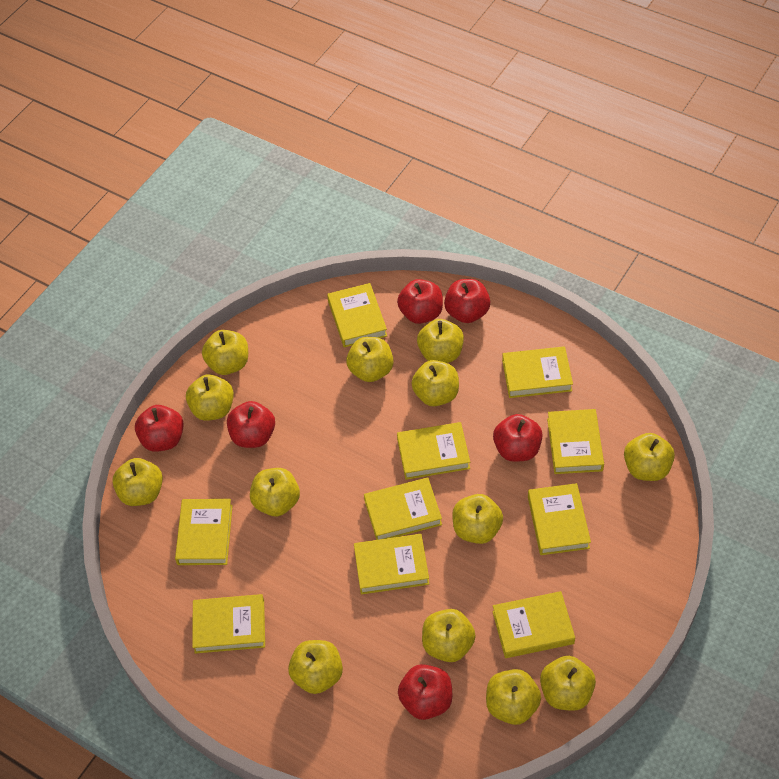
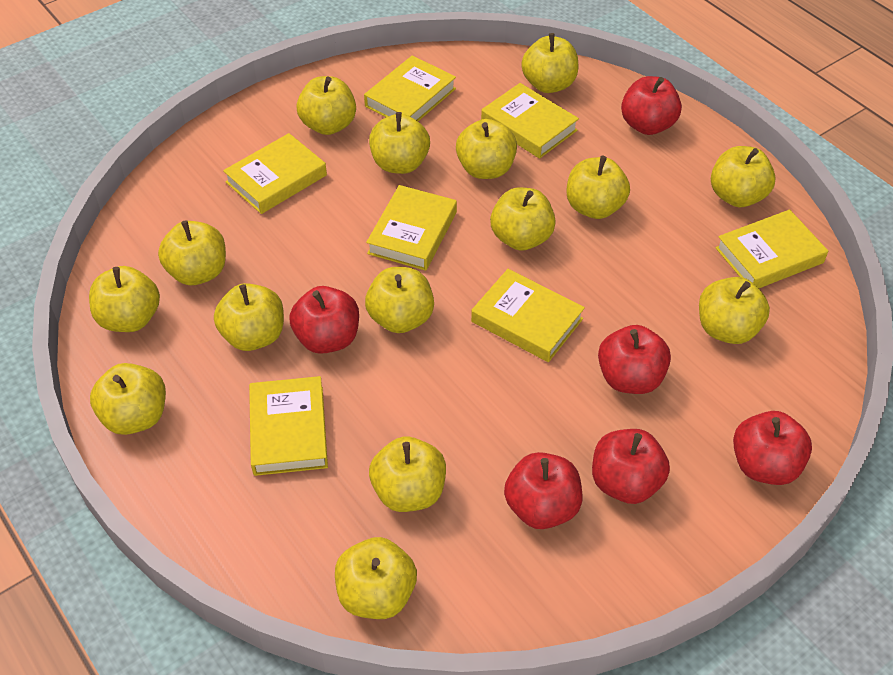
yellow apple: [112,458,163,506] [186,374,234,421] [202,330,248,375] [250,468,300,516] [288,640,343,694] [346,337,394,382] [411,360,459,407] [417,319,464,363] [422,609,476,662] [452,494,503,544] [486,669,541,725] [540,656,596,711] [624,433,675,481] = 13 -> [89,266,160,332] [90,363,166,435] [158,220,226,285] [214,283,284,351] [297,76,356,135] [335,537,417,619] [365,267,434,333] [369,112,430,174] [369,436,446,512] [456,119,517,179] [490,187,556,251] [521,33,579,93] [567,156,630,219] [699,277,770,344] [711,146,776,207] = 15
yellow book: [175,499,233,565] [192,594,265,653] [327,283,387,348] [354,534,429,595] [364,478,442,540] [397,422,470,480] [492,591,575,658] [502,346,573,398] [528,483,591,555] [547,409,604,474] = 10 -> [223,133,327,214] [249,376,328,476] [364,55,456,121] [366,185,457,271] [471,269,585,362] [481,83,579,159] [715,209,828,289] = 7

